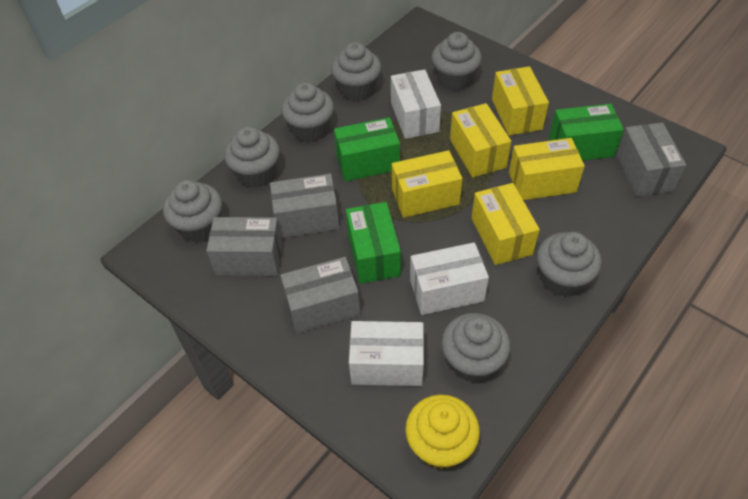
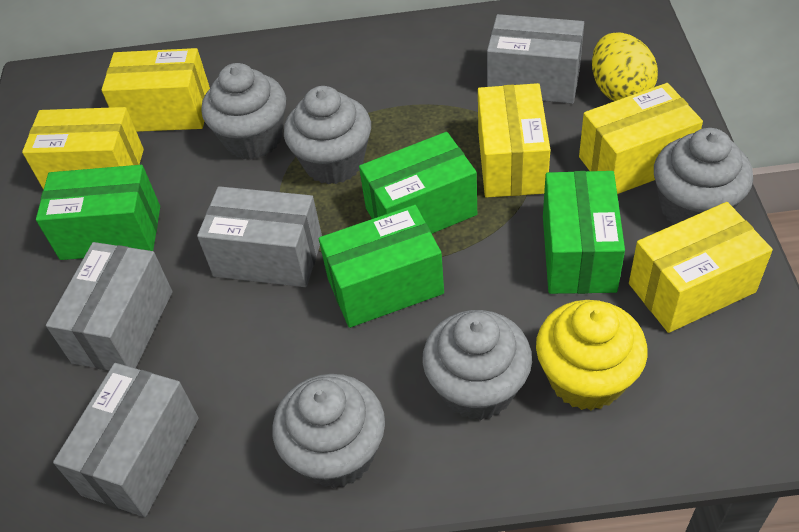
green box: [334,117,400,181] [346,202,401,284] [549,104,624,161] = 3 -> [36,165,160,260] [319,205,444,328] [359,132,477,234] [543,171,625,294] = 4
grey cupcake: [163,180,222,243] [224,127,280,188] [281,82,334,142] [331,42,381,101] [431,32,482,91] [441,313,511,382] [537,232,602,296] = 7 -> [201,63,286,159] [272,374,385,488] [284,86,371,184] [422,310,532,420] [654,128,753,225] = 5
white box: [349,321,424,386] [391,69,441,139] [410,242,489,315] = 3 -> none = 0
yellow egg: none = 0 -> [592,32,658,101] = 1

